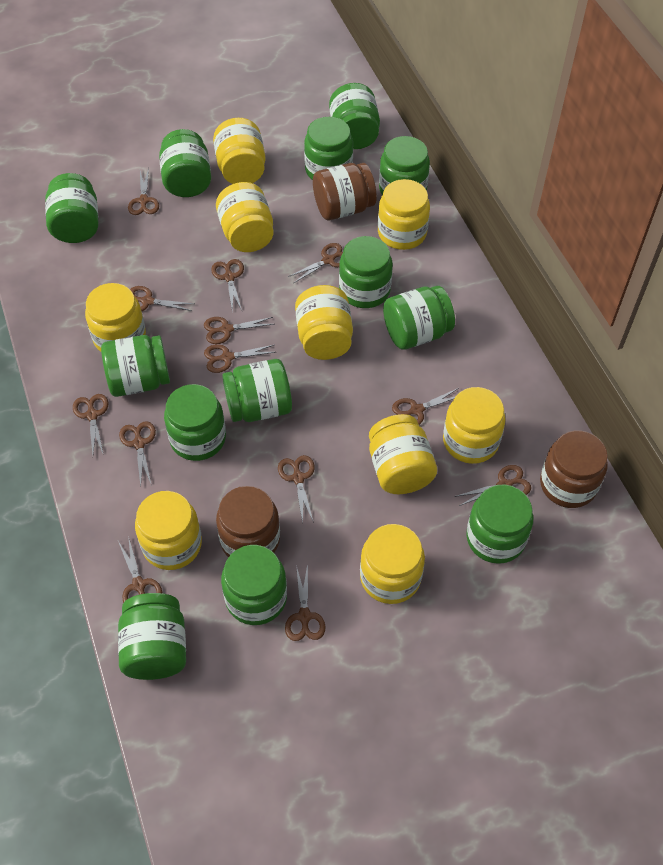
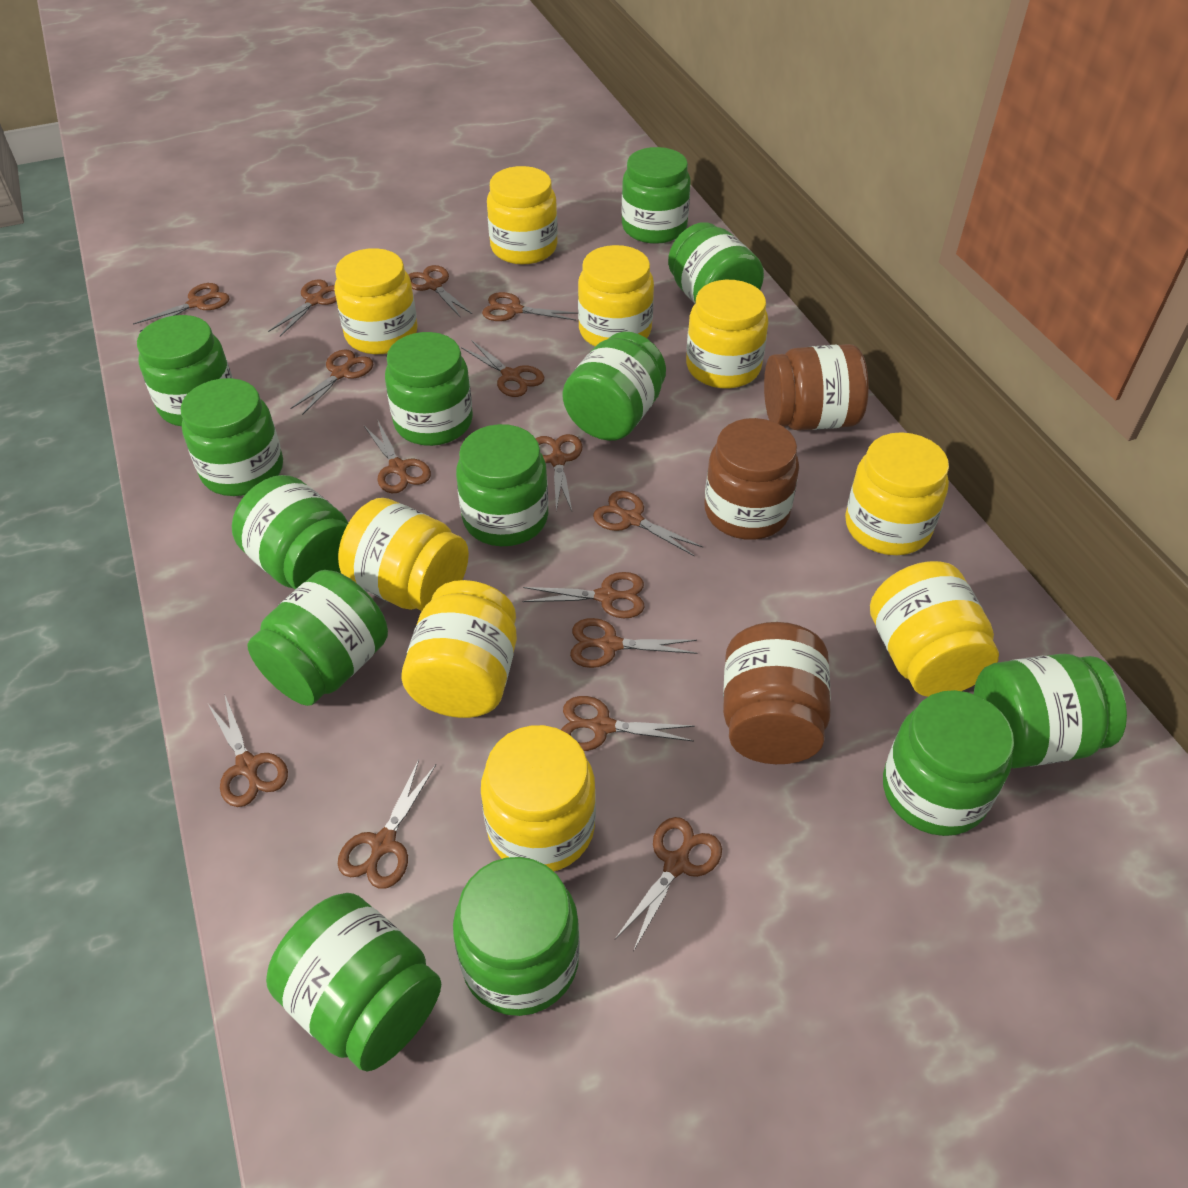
brown scissors: [73,394,108,455] [118,536,162,603] [119,421,156,487] [128,168,159,215] [130,286,194,311] [204,317,274,344] [204,344,275,373] [211,259,244,312] [278,455,315,523] [285,564,325,641] [288,243,343,283] [392,388,458,425] [454,465,531,506] = 13 -> [133,283,230,332] [208,693,288,807] [268,279,337,336] [290,349,373,415] [338,760,436,889] [364,419,431,493] [408,265,472,318] [461,340,544,397] [482,292,578,321] [522,572,645,618] [535,434,583,511] [561,696,695,751] [570,618,697,668] [593,491,703,557] [615,817,722,952] = 15

